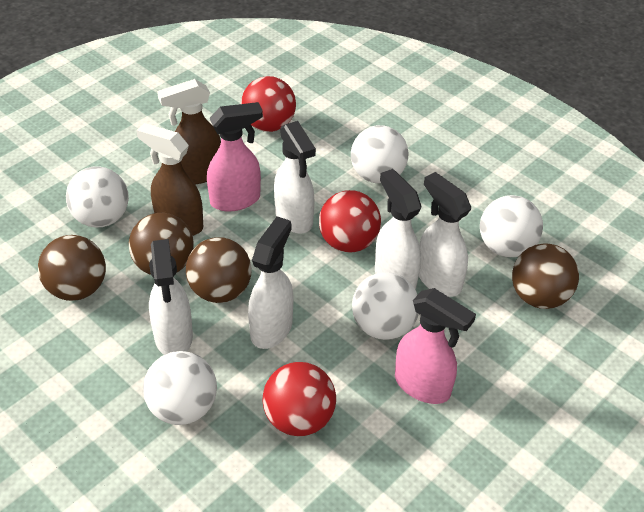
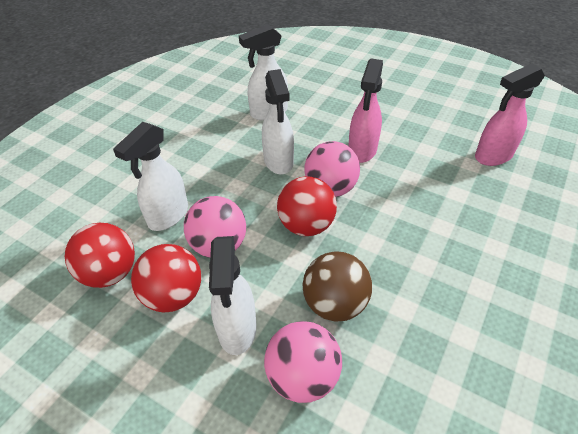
brown ball: [38,235,106,301] [129,213,194,275] [186,237,252,303] [512,243,579,309] = 4 -> [303,252,372,322] = 1
brown spray bottle: [136,123,203,236] [157,79,221,184] = 2 -> none = 0
pink ball: none = 0 -> [184,196,246,258] [264,321,342,403] [304,141,360,197] = 3
white ball: [66,166,129,228] [143,351,217,425] [351,125,408,183] [352,272,419,340] [480,195,543,257] = 5 -> none = 0
white spray bottle: [149,239,193,355] [248,216,293,349] [274,121,316,234] [375,169,422,290] [419,172,471,297] = 5 -> [113,122,188,231] [209,236,257,355] [239,24,288,121] [262,69,294,175] = 4

